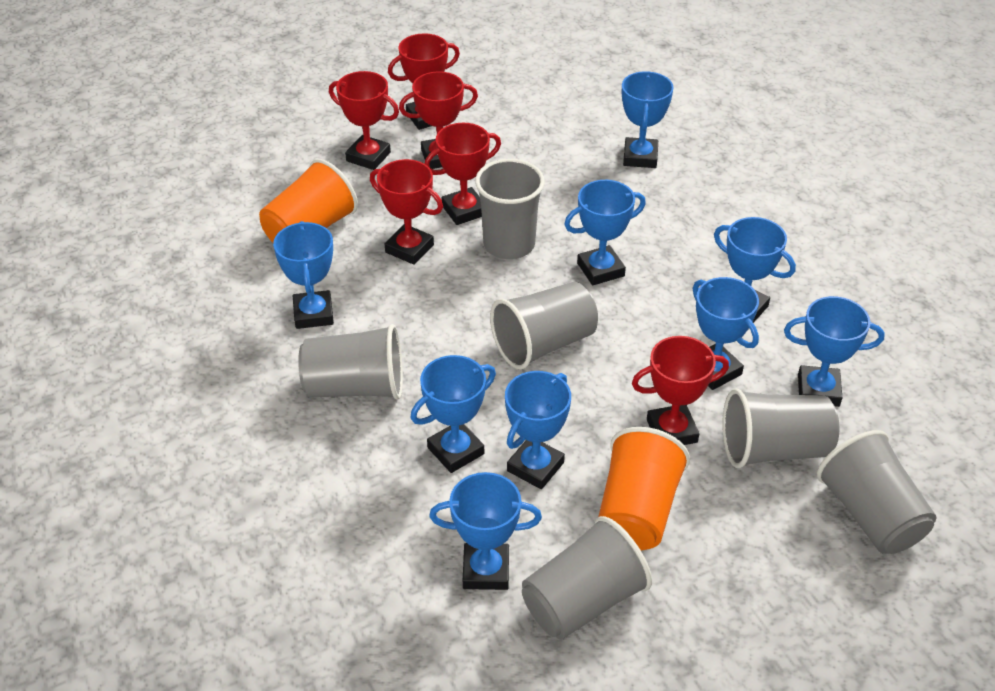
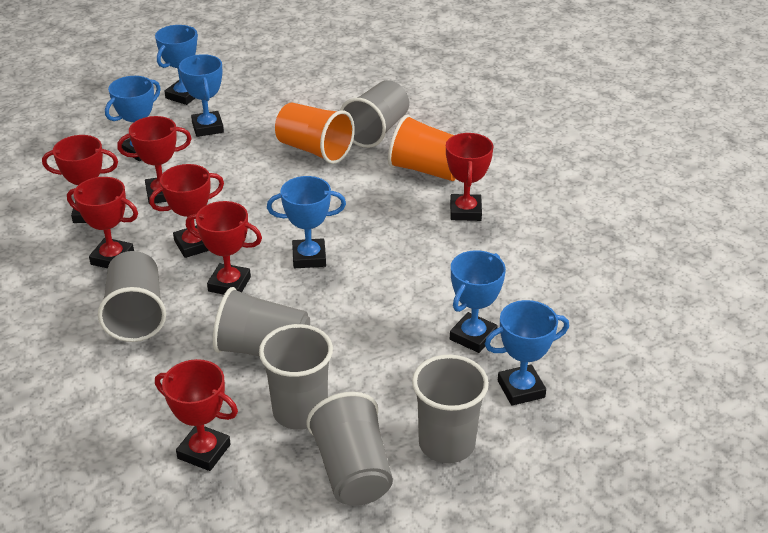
blue trophy: [273,221,334,329] [410,355,496,473] [429,472,542,590] [505,371,571,489] [564,180,646,285] [622,71,674,168] [693,277,759,390] [714,217,796,323] [784,296,885,407] = 9 -> [105,76,161,161] [155,25,198,105] [179,54,224,137] [267,176,346,268] [450,250,506,353] [485,300,569,406] = 6
red trophy: [329,71,399,170] [370,159,443,265] [388,33,460,130] [399,71,478,169] [425,123,501,225] [632,336,729,445] = 6 -> [42,135,118,223] [67,177,138,269] [117,116,192,203] [149,164,224,258] [155,359,238,471] [186,201,262,295] [446,133,494,221] = 7

